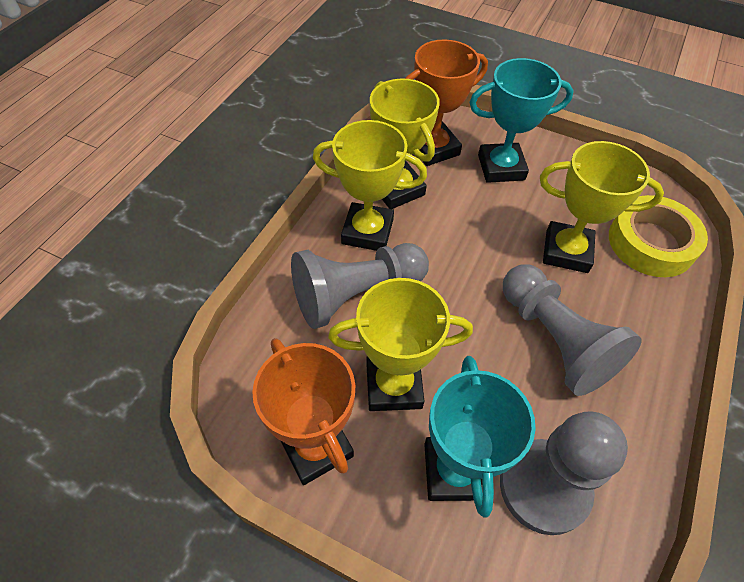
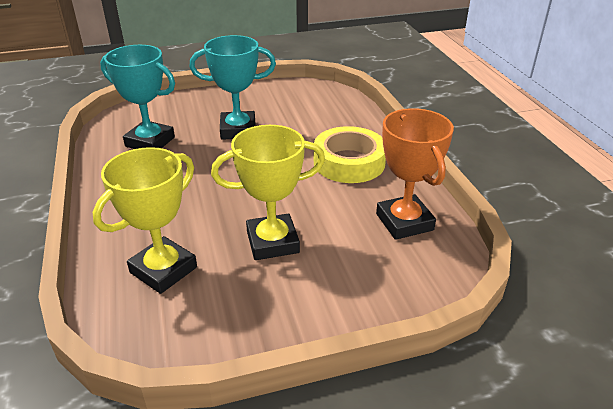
grey pawn: [291,243,429,329] [500,411,628,535] [503,264,642,396] = 3 -> none = 0
orange trophy: [252,338,355,485] [405,39,488,166] = 2 -> [376,108,454,240] = 1
yellow trophy: [313,120,427,251] [328,278,473,411] [370,79,440,209] [540,141,664,273] = 4 -> [93,147,197,294] [211,125,325,260] = 2

